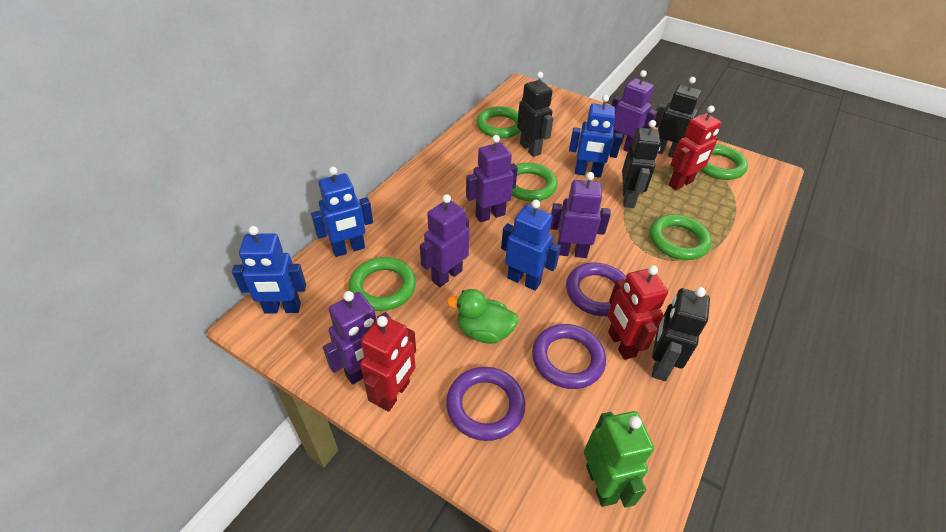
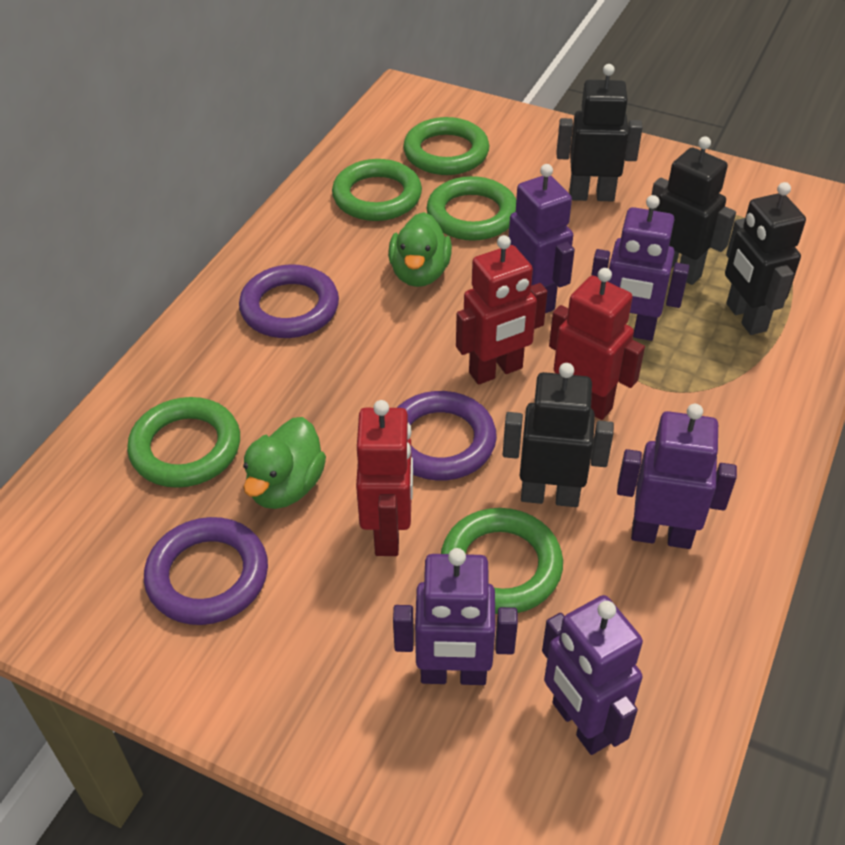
blue robot: [232,226,306,314] [311,167,373,257] [501,200,561,291] [569,95,622,178] = 4 -> none = 0
green duck: [446,289,519,344] = 1 -> [243,417,326,509] [388,212,452,287] = 2
green robot: [584,411,654,508] = 1 -> none = 0

